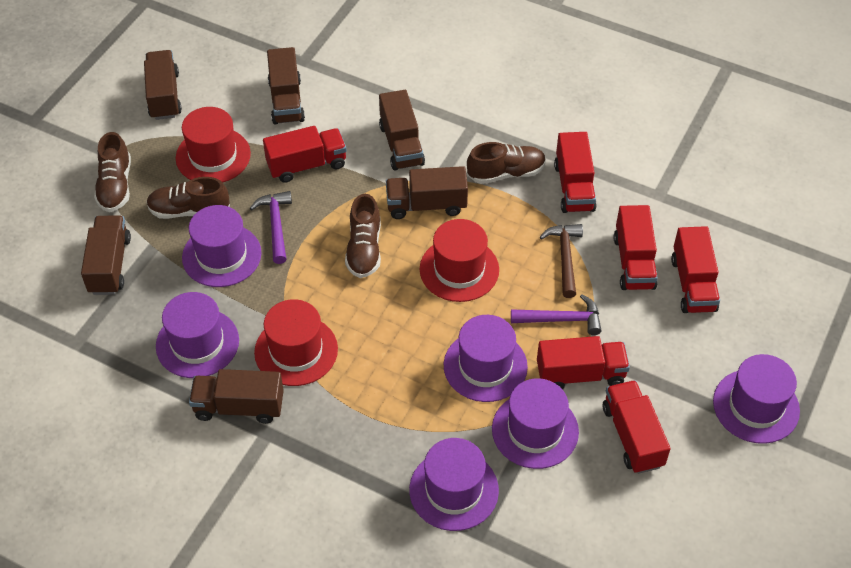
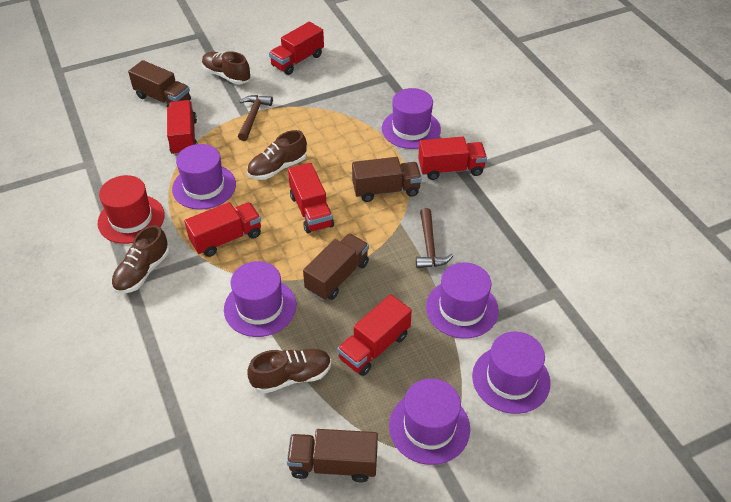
brown hammer: [540,224,583,298] = 1 -> [238,95,273,141] [416,208,453,268] = 2
brown truck: [81,215,131,295] [144,50,182,120] [189,369,284,424] [267,47,305,125] [379,90,425,170] [386,166,468,219] = 6 -> [128,60,191,107] [287,429,378,482] [303,233,369,300] [352,157,422,202] = 4
purple hammer: [250,191,292,264] [511,294,601,335] = 2 -> none = 0
red hat: [176,107,251,183] [254,299,338,386] [420,219,499,302] = 3 -> [98,175,165,244] = 1

